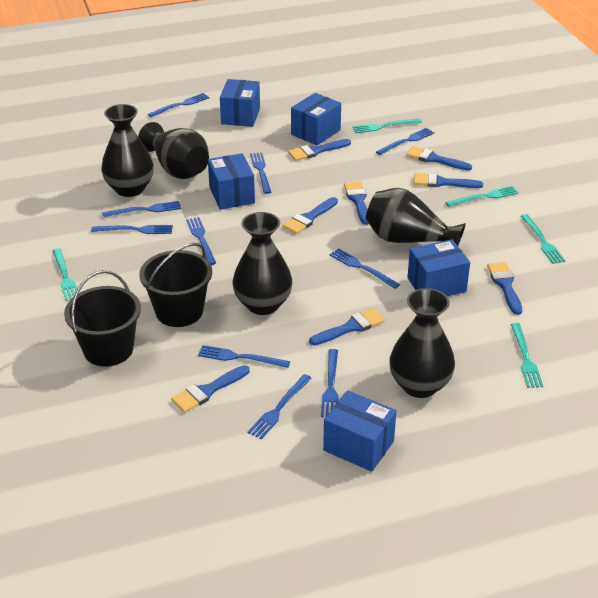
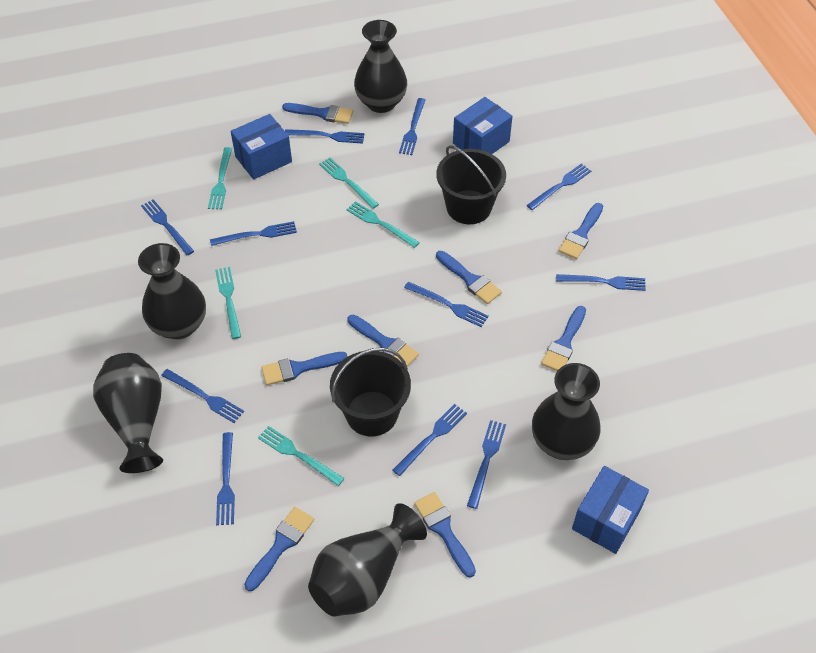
blue box: [208,153,255,210] [220,79,260,127] [291,93,341,145] [323,390,396,472] [407,239,470,296] = 5 -> [231,114,292,180] [453,97,512,154] [572,466,649,554] = 3
blue fork: [91,225,173,234] [102,201,181,217] [148,93,210,117] [186,217,216,265] [198,345,290,368] [248,374,312,439] [250,152,271,194] [321,349,339,417] [329,248,400,289] [376,128,434,155] = 10 -> [141,199,194,255] [161,369,244,423] [210,221,297,246] [216,432,235,525] [285,129,365,144] [393,404,467,476] [399,98,426,155] [404,282,489,327] [467,420,506,509] [527,164,591,210] [556,274,646,291] = 11

